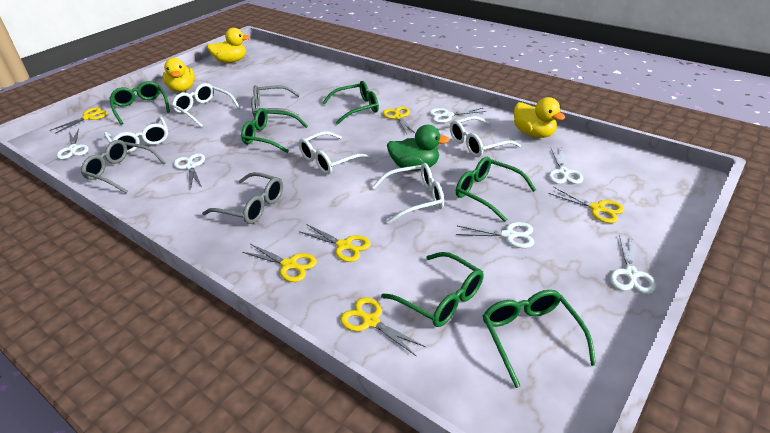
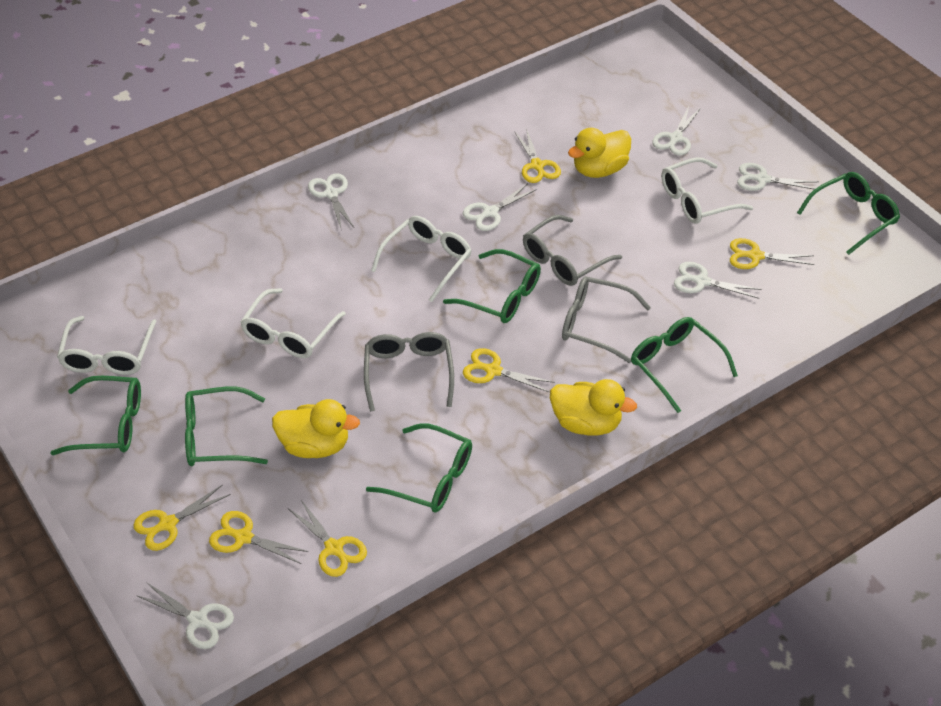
green duck: [387,125,450,171] = 1 -> none = 0
white glasses: [104,116,168,153] [172,83,240,128] [299,131,372,174] [372,163,444,224] [450,116,521,157] = 5 -> [57,316,157,375] [240,288,346,358] [371,216,471,302] [661,157,753,224] = 4

